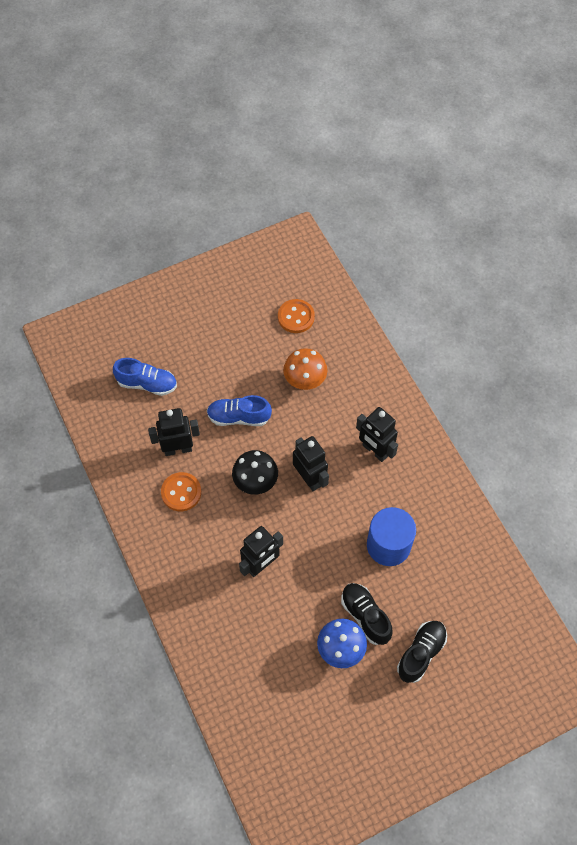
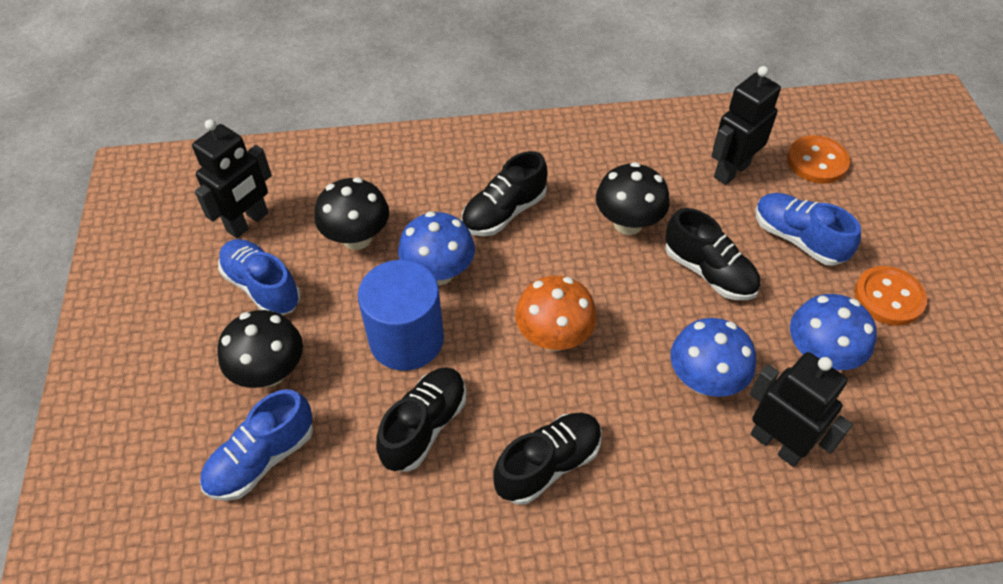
black mushroom: [232,450,278,495] = 1 -> [217,310,303,388] [314,177,389,250] [596,162,670,235] = 3
black robot: [148,408,200,456] [239,526,283,577] [293,436,329,491] [356,407,398,462] = 4 -> [192,119,272,238] [711,66,781,185] [750,352,853,467] = 3
black shoe: [341,583,393,645] [397,621,447,683] = 2 -> [376,367,466,472] [461,151,548,236] [493,412,602,504] [665,208,761,300] = 4
blue mushroom: [317,619,367,668] = 1 -> [398,211,475,286] [671,318,756,397] [790,294,877,370] = 3
blue shoe: [113,358,177,396] [207,395,272,426] = 2 -> [200,389,313,501] [218,239,300,315] [755,193,861,266] = 3

